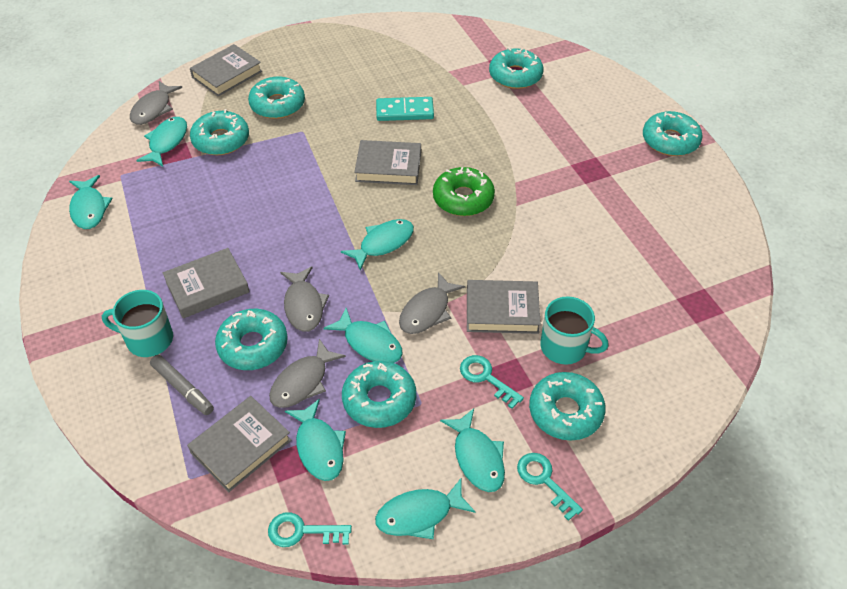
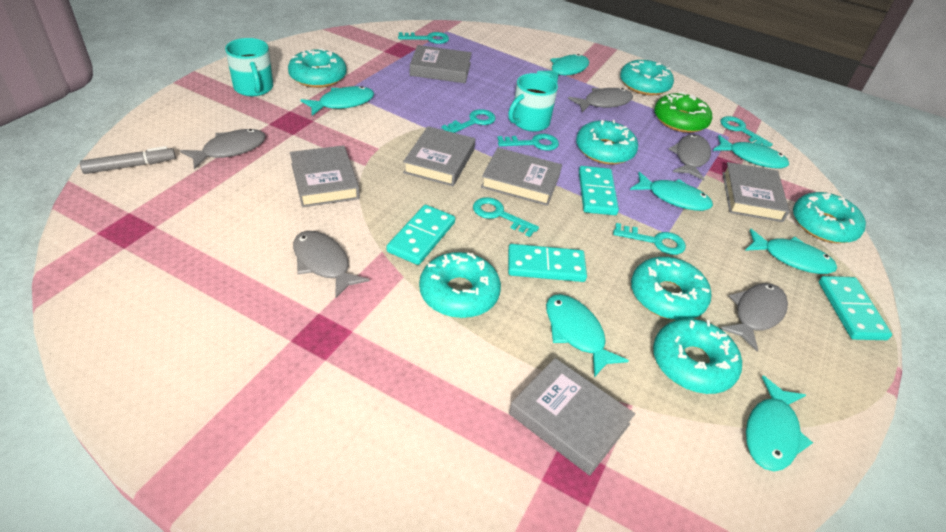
grey book: [163,248,250,318] [187,396,291,492] [190,44,262,96] [354,140,421,185] [467,280,541,334] = 5 -> [290,145,360,207] [403,126,475,186] [410,45,472,83] [481,148,562,206] [509,358,635,475] [722,162,789,222] = 6
grey fish: [130,81,182,125] [269,339,346,408] [280,266,329,332] [399,272,465,334] = 4 -> [180,129,266,169] [293,231,370,298] [568,88,633,113] [669,134,711,181] [720,283,788,351] = 5
turquoise domino: [376,97,434,121] = 1 -> [386,205,455,265] [508,244,587,282] [579,166,619,215] [819,276,892,340] = 4
turquoise key: [268,512,352,547] [460,355,524,409] [517,453,583,521] = 3 -> [398,32,449,44] [442,109,496,133] [473,197,539,237] [498,134,559,151] [613,223,686,255] [720,116,773,147] = 6

